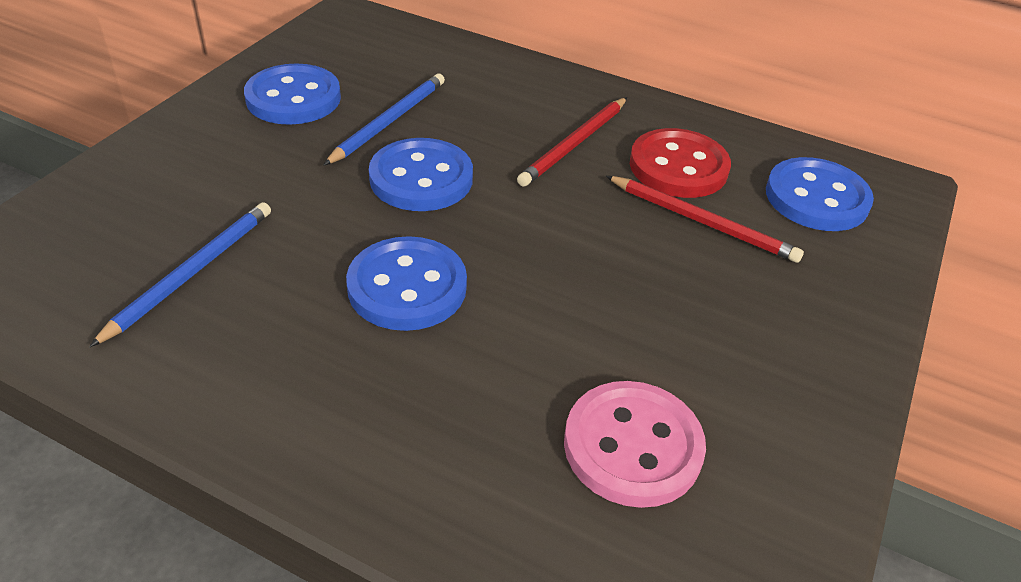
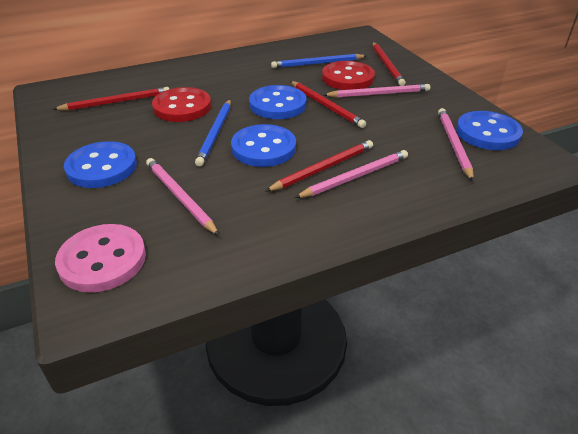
pink pencil: none = 0 -> [146,158,219,236] [295,150,408,198] [324,84,430,98] [438,108,474,181] = 4
red button: [630,128,731,198] = 1 -> [152,87,211,122] [322,61,375,90] = 2
red pencil: [517,97,627,187] [606,176,804,263] = 2 -> [52,87,169,111] [265,140,373,192] [290,81,366,128] [372,42,406,86] = 4

